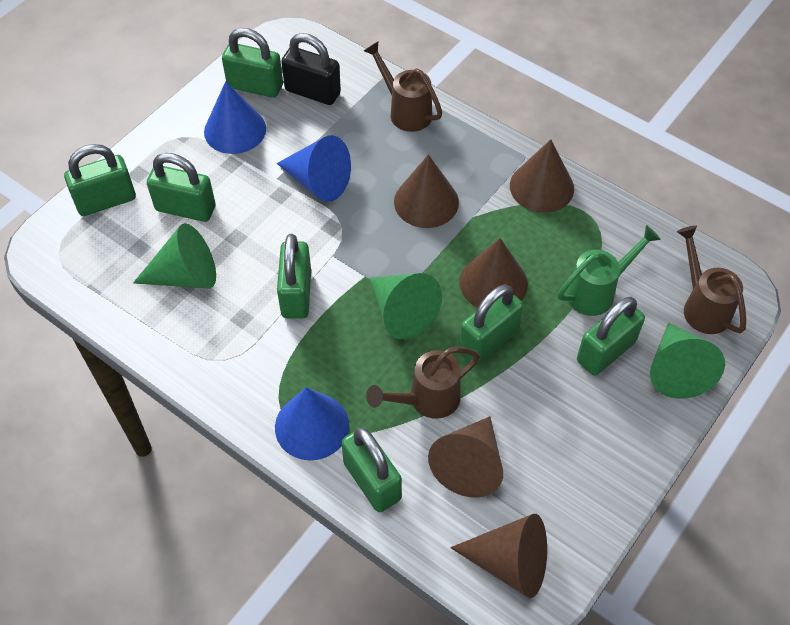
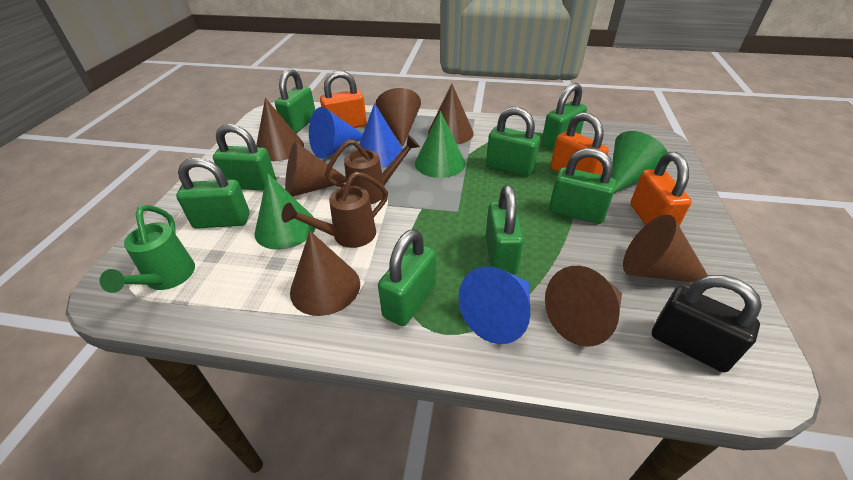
brown cone: [394,155,459,228] [428,416,503,498] [450,514,547,598] [459,238,528,308] [510,139,574,213] = 5 -> [256,98,304,161] [285,142,346,196] [290,231,360,316] [375,88,421,146] [428,84,474,145] [545,266,622,347] [623,215,708,283] = 7
brown watering can: [364,41,442,132] [366,347,480,419] [677,226,746,334] = 3 -> [282,171,388,248] [325,135,420,204] = 2
green padlock: [64,144,136,216] [147,153,216,222] [222,28,283,98] [277,234,311,319] [341,427,402,512] [459,285,523,364] [577,297,645,376] = 7 -> [176,158,250,229] [213,124,276,191] [275,69,315,133] [378,229,436,326] [486,107,540,177] [486,185,524,274] [541,83,587,151] [549,148,616,224] = 8
orange padlock: none = 0 -> [320,70,367,128] [551,112,609,175] [630,152,692,226] = 3

